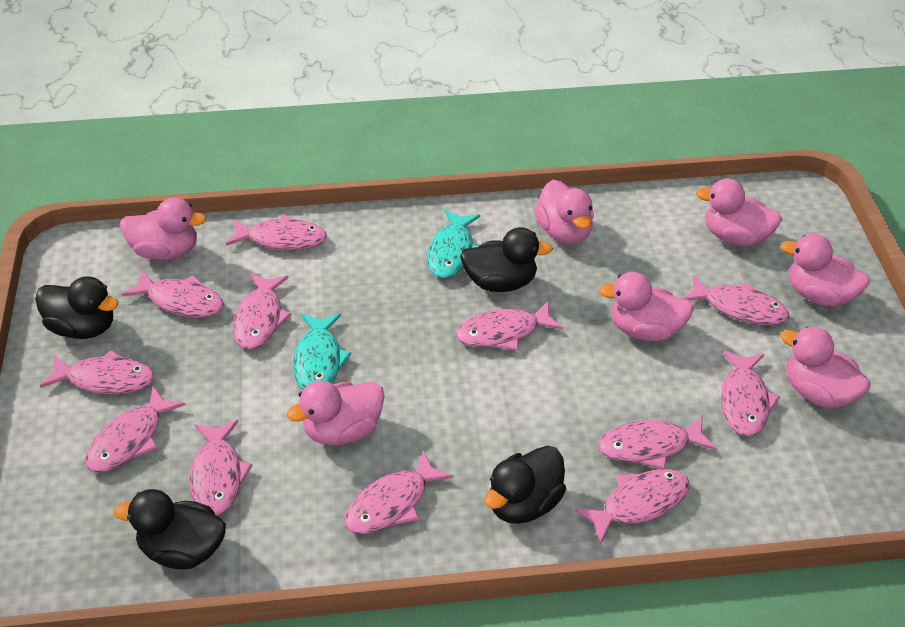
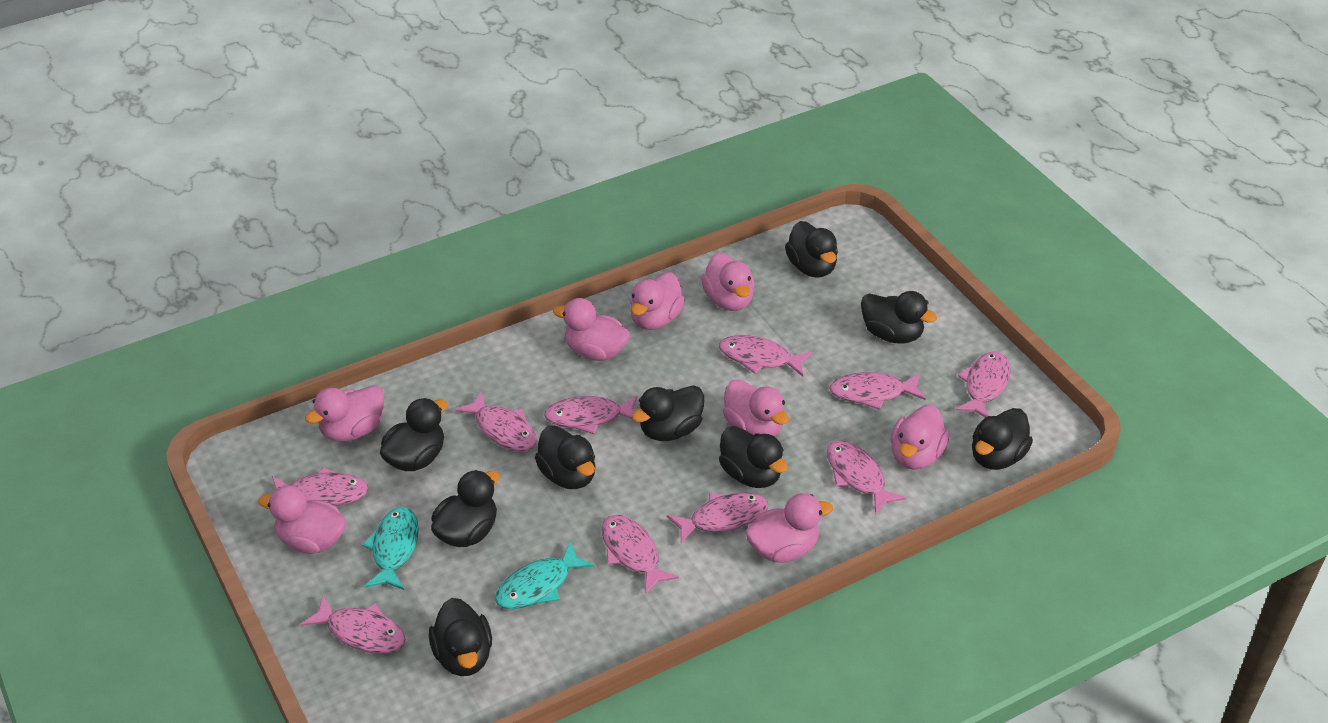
black duck: [35,276,119,339] [114,489,226,570] [460,227,553,292] [484,446,566,524] = 4 -> [380,398,448,471] [429,598,492,676] [431,470,500,547] [535,425,596,489] [632,385,704,441] [719,426,788,488] [785,221,838,278] [861,291,937,344] [972,408,1033,470] = 9
pink duck: [120,197,206,260] [287,381,385,445] [534,180,594,244] [599,272,694,341] [696,178,782,246] [780,326,871,408] [781,234,870,307] = 7 -> [258,485,346,554] [305,385,384,442] [553,298,630,361] [630,272,685,330] [701,253,755,311] [723,379,789,437] [745,493,833,563] [891,405,949,470] = 8
pink fish: [40,350,154,394] [85,387,186,472] [122,270,224,318] [189,420,253,515] [226,214,327,250] [233,273,291,349] [344,450,454,534] [456,301,564,350] [574,469,690,545] [598,415,717,469] [683,275,789,325] [721,350,780,436] = 12 -> [272,467,368,506] [301,596,406,654] [454,391,537,451] [544,395,638,434] [602,515,679,595] [667,492,768,544] [719,335,812,377] [826,440,906,515] [829,372,926,410] [955,352,1010,418] = 10

